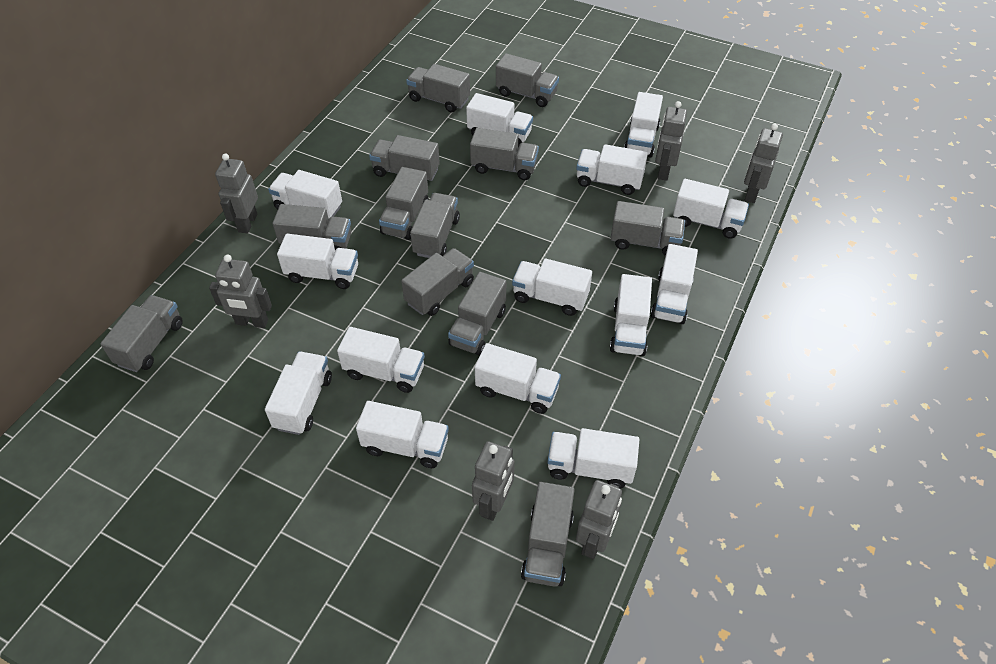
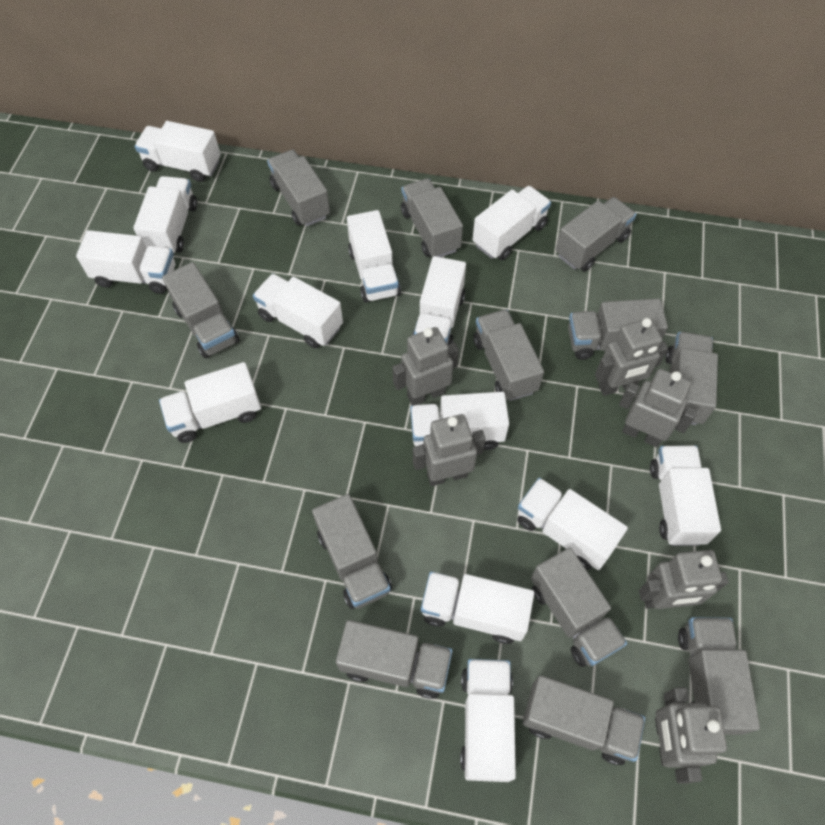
white truck: [265,351,332,435] [268,170,342,219] [277,234,358,289] [337,327,425,393] [356,401,449,468] [466,93,533,148] [475,343,561,414] [512,258,592,316] [548,428,640,489] [576,144,648,195] [610,274,652,356] [624,92,663,158] [651,244,698,324] [673,179,749,239] = 14 -> [76,230,175,294] [134,176,197,253] [135,121,221,182] [159,362,261,443] [253,274,343,348] [347,210,401,303] [410,392,509,450] [412,256,466,345] [421,571,534,644] [460,659,516,782] [473,186,551,260] [517,478,628,570] [650,446,721,546] = 13

